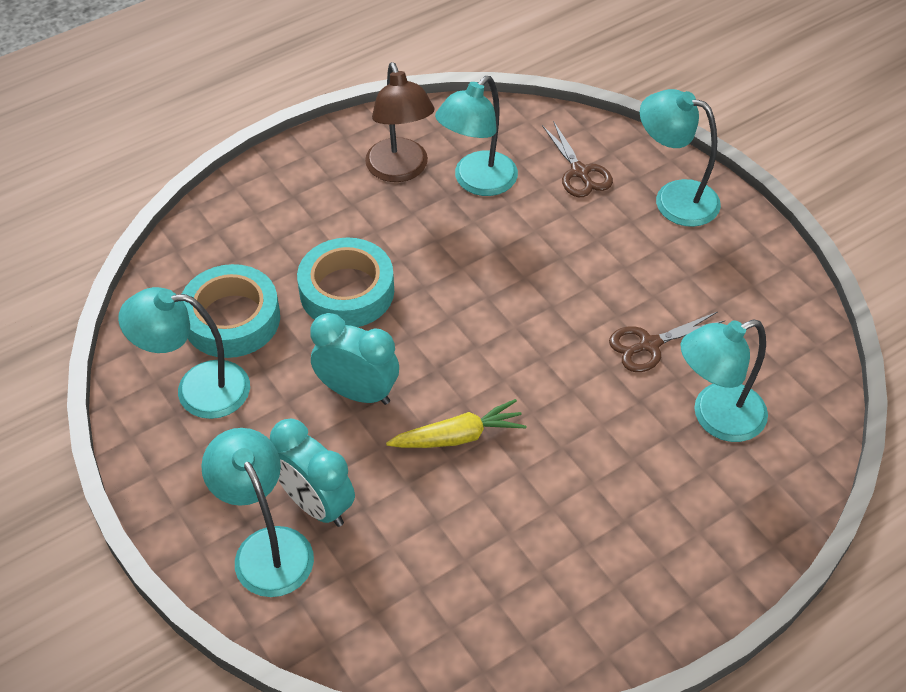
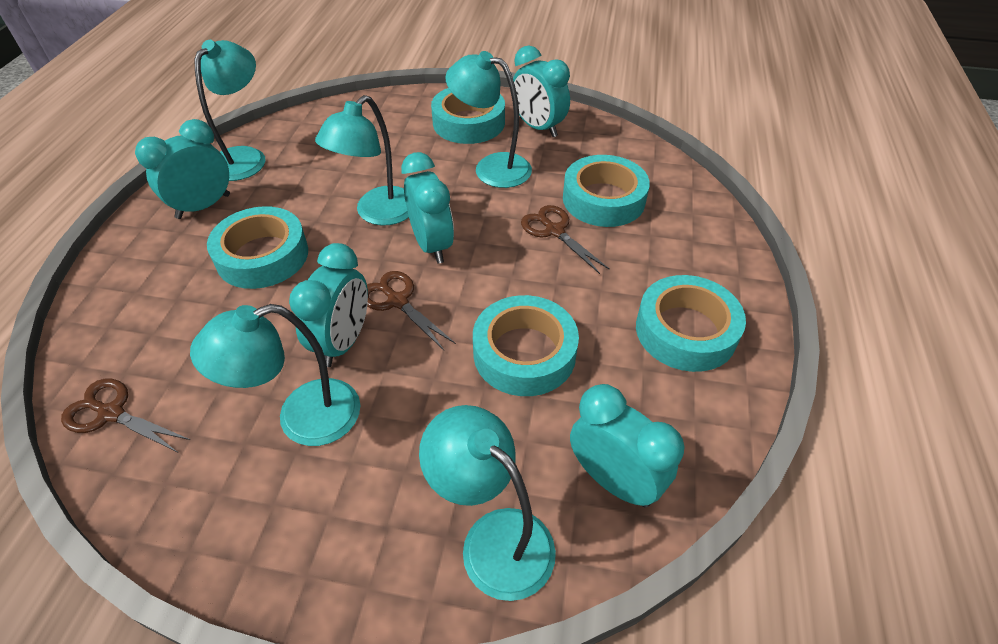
brown lamp: [365,62,434,182] = 1 -> none = 0
brown scissors: [542,121,613,197] [609,312,725,372] = 2 -> [61,379,190,452] [367,271,456,350] [521,205,610,274] = 3
turquoise clock: [270,419,355,527] [310,313,399,405] = 2 -> [135,119,230,219] [289,243,368,367] [401,152,454,264] [513,46,570,137] [570,384,685,507] = 5
turquoise tape: [182,264,280,358] [297,238,394,327] = 2 -> [207,206,308,289] [431,88,505,144] [473,295,579,396] [563,155,650,227] [636,275,746,372] = 5
yellow carrot: [386,399,527,448] = 1 -> none = 0

